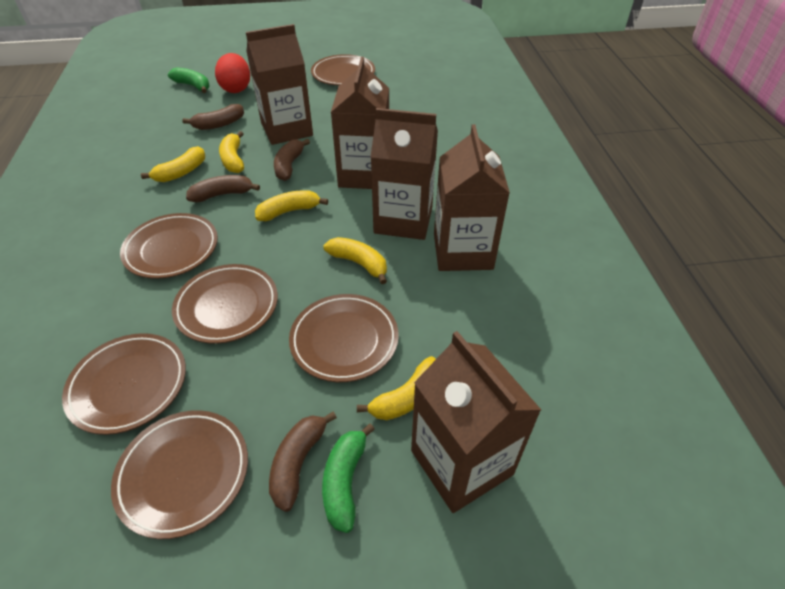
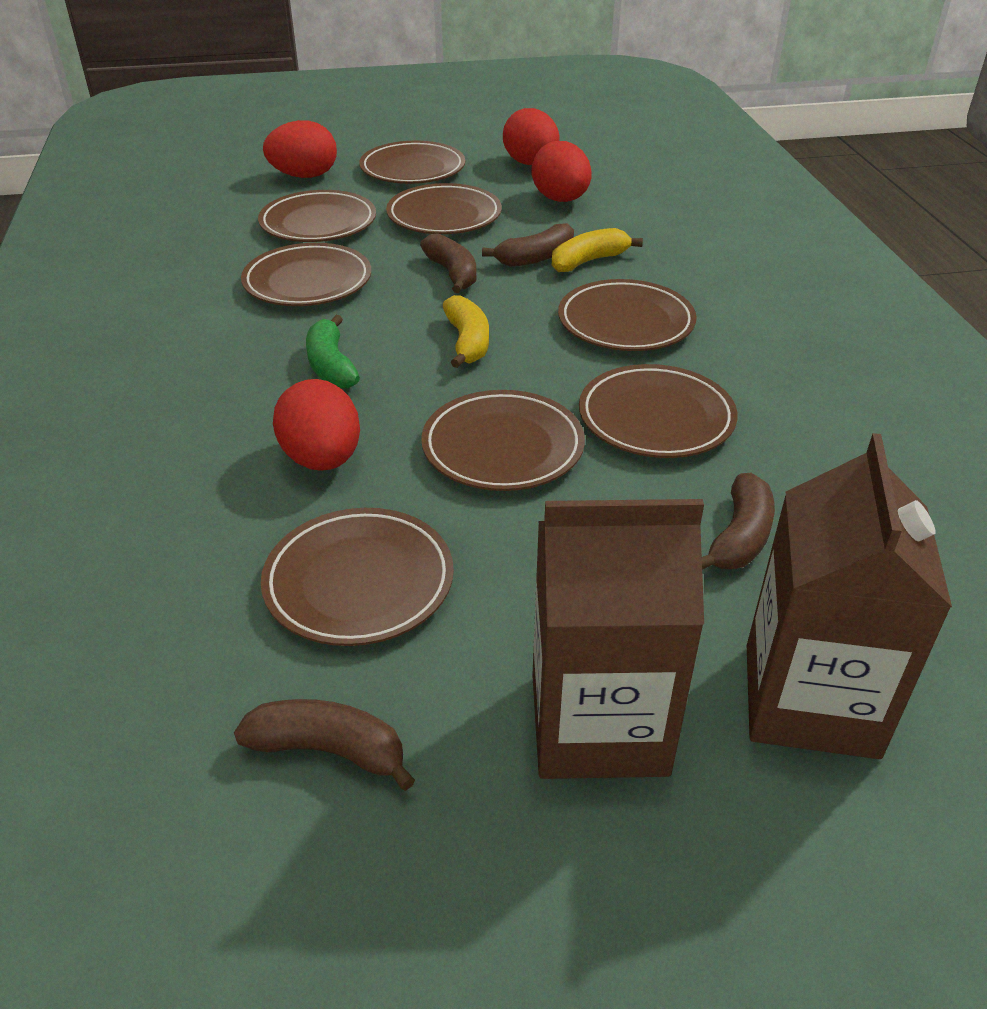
brown carton: [246,24,313,145] [331,57,389,189] [371,108,438,240] [411,331,541,513] [434,124,510,271] = 5 -> [532,499,704,779] [747,433,952,759] = 2
brown plate: [62,333,186,435] [111,410,248,539] [120,213,218,279] [172,264,278,344] [289,294,399,382] [311,54,375,86] = 6 -> [241,243,371,306] [258,190,376,242] [261,508,454,646] [359,141,465,184] [386,183,502,234] [421,390,585,491] [558,279,697,351] [579,364,737,458] = 8
green banana: [168,68,210,93] [322,424,375,533] = 2 -> [306,315,360,389] = 1
red egg: [215,53,250,93] = 1 -> [263,120,337,178] [273,379,360,471] [503,108,560,165] [531,141,592,202] = 4
yellow banana: [141,146,205,182] [219,131,244,173] [255,190,328,221] [323,237,387,284] [357,356,436,420] = 5 -> [443,295,489,368] [552,228,643,272] = 2

